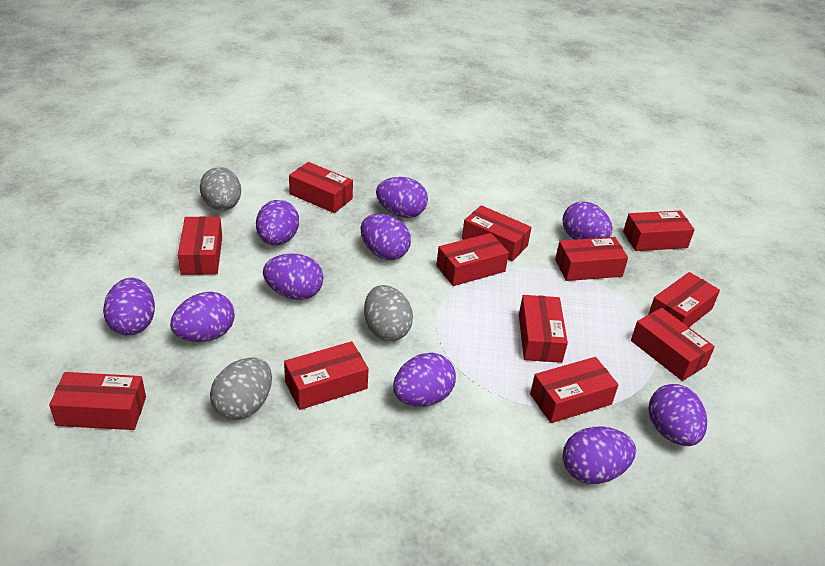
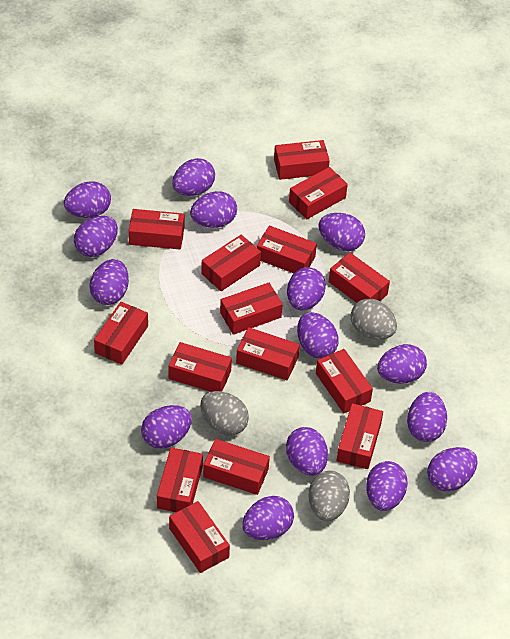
purple egg: [103,278,155,336] [170,292,235,342] [256,200,299,245] [263,254,323,300] [361,214,411,260] [376,177,428,218] [393,353,456,407] [562,201,612,240] [562,427,636,484] [648,384,707,446] = 10 -> [64,181,111,218] [74,216,118,257] [90,259,129,305] [141,405,192,449] [172,158,215,196] [190,191,237,228] [242,496,294,540] [286,427,328,476] [287,267,326,310] [297,312,339,359] [318,213,365,251] [366,461,408,511] [377,344,427,384] [407,392,447,442] [427,447,478,491] = 15
red box: [49,372,146,430] [178,216,222,275] [284,341,369,410] [289,162,353,213] [436,233,509,286] [462,205,532,262] [519,295,568,363] [530,357,618,423] [555,237,628,281] [623,211,695,251] [631,308,715,381] [648,272,720,327] = 12 -> [94,302,148,365] [129,209,184,250] [157,448,203,512] [168,342,232,392] [169,501,230,573] [201,235,261,291] [203,439,270,495] [220,283,283,335] [236,327,300,381] [257,225,317,273] [274,140,330,180] [289,167,348,219] [316,349,373,413] [329,253,390,303] [337,403,383,469] = 15

